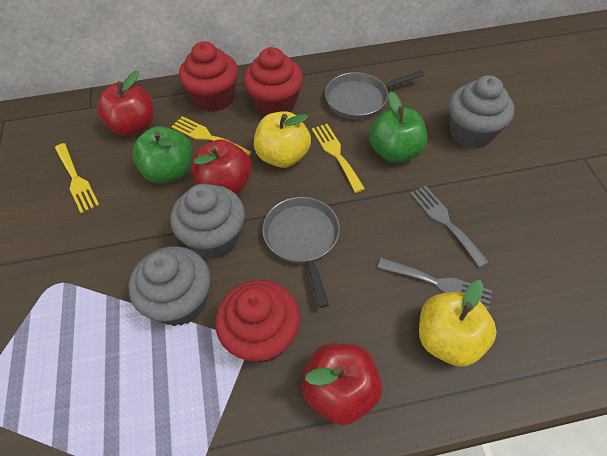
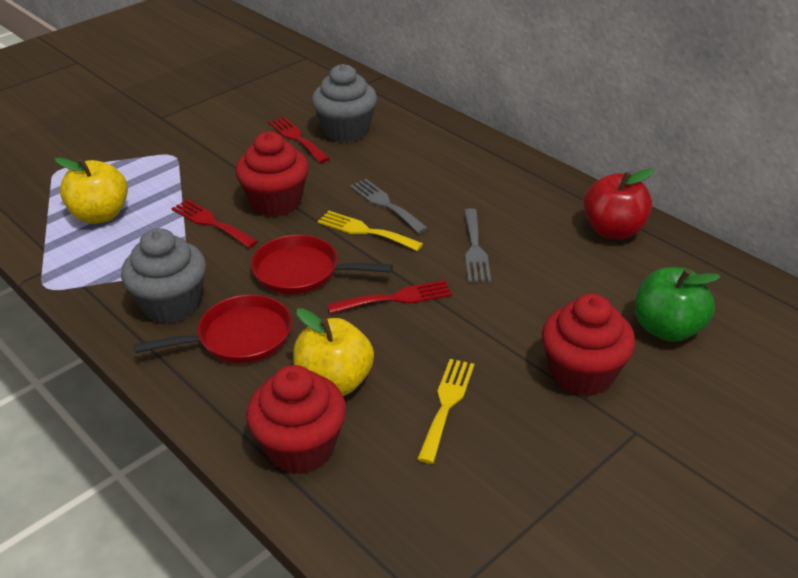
green apple: [132,126,192,183] [369,92,427,163] = 2 -> [635,267,720,342] = 1
grey cupcake: [128,246,210,326] [171,184,245,259] [448,75,514,148] = 3 -> [121,228,206,323] [312,64,377,142] = 2
grey pan: [262,197,340,308] [325,70,425,120] = 2 -> none = 0
red apple: [97,71,153,136] [192,139,252,195] [302,343,382,425] = 3 -> [583,168,654,239] = 1
red fork: none = 0 -> [171,199,258,248] [268,117,330,163] [328,280,452,314] = 3
red pan: none = 0 -> [134,295,292,363] [251,235,393,294] = 2
yellow fork: [55,143,99,213] [171,116,252,156] [312,124,365,193] = 3 -> [317,211,423,251] [417,359,474,464] = 2

